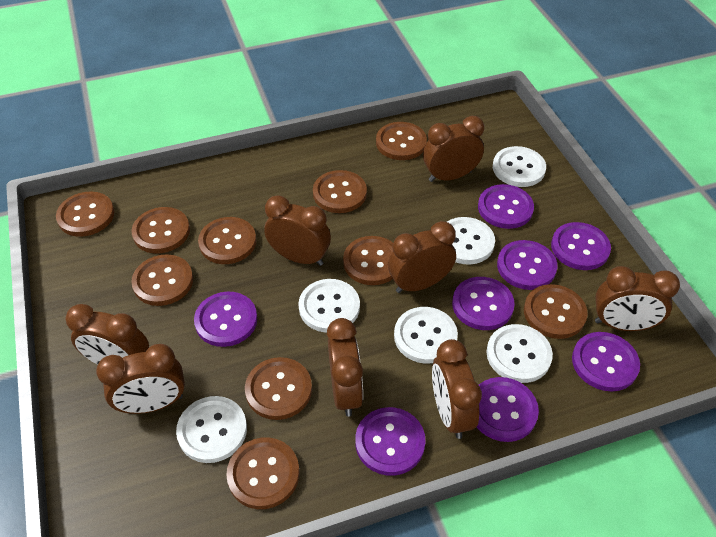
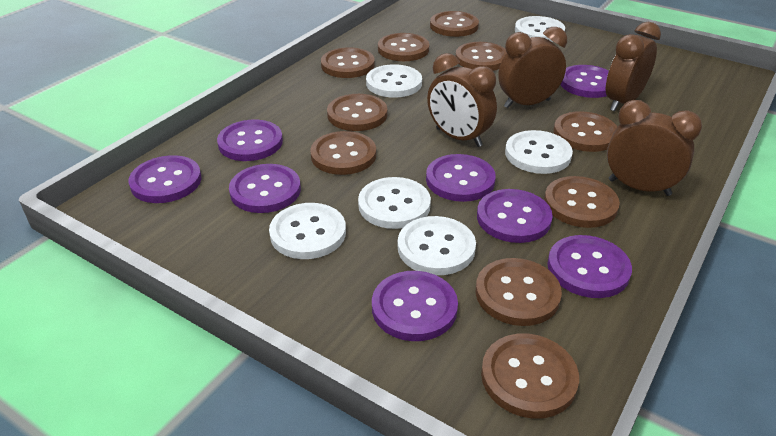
brown clock: [65,304,149,365] [96,344,185,414] [264,195,331,266] [327,318,363,417] [388,221,456,293] [423,116,484,182] [432,339,482,439] [595,266,680,331] = 8 -> [427,53,497,147] [498,27,567,108] [606,22,661,111] [607,100,702,196] = 4

